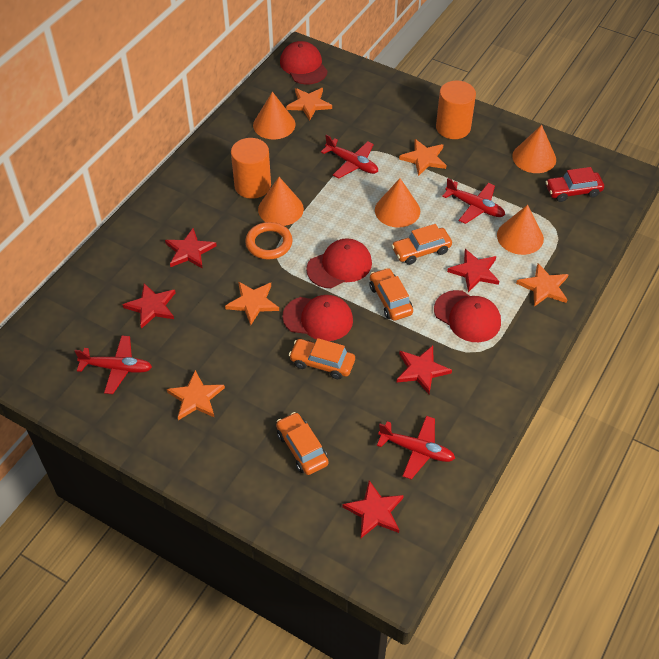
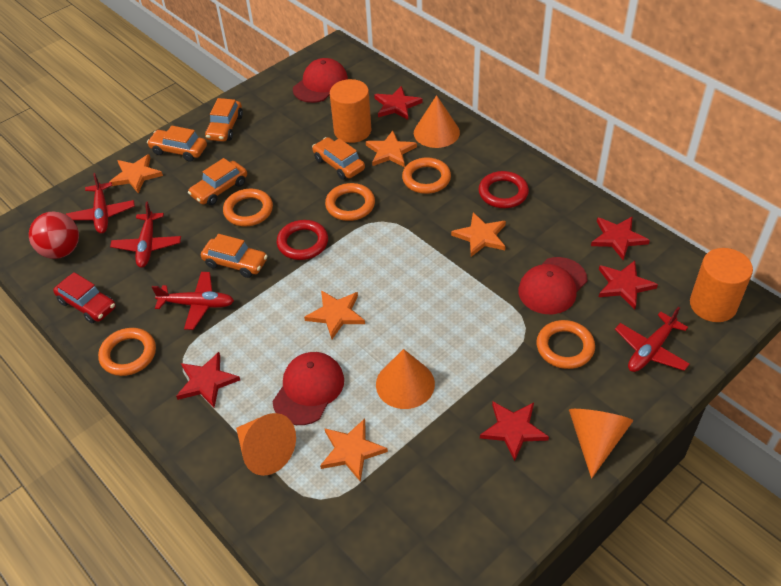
orange car: [276,412,329,475] [289,338,355,379] [370,268,413,321] [391,224,452,265] = 4 -> [147,126,207,162] [188,158,247,205] [201,234,267,278] [205,98,243,142] [312,137,365,180] = 5
orange cone: [253,92,296,139] [258,177,304,226] [375,178,420,228] [497,205,544,255] [512,125,556,173] = 5 -> [236,413,296,476] [376,349,435,409] [414,95,460,148] [569,409,633,479] = 4
orange ring: [245,222,293,259] = 1 -> [98,328,156,376] [223,189,273,226] [325,183,375,221] [402,157,451,194] [536,320,595,369] = 5
red ball: none = 0 -> [29,211,79,259] = 1
red cap: [280,41,328,84] [282,295,353,341] [306,238,372,288] [434,290,501,342] = 4 -> [272,352,344,425] [293,58,348,103] [518,257,587,314] = 3
red ring: none = 0 -> [277,220,328,260] [479,171,529,208] = 2

